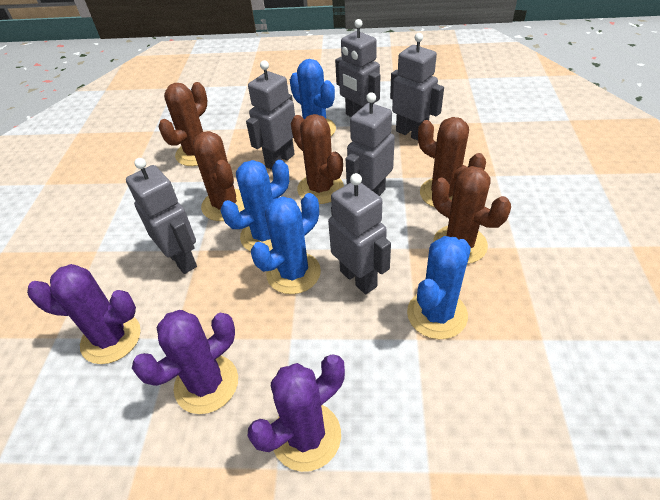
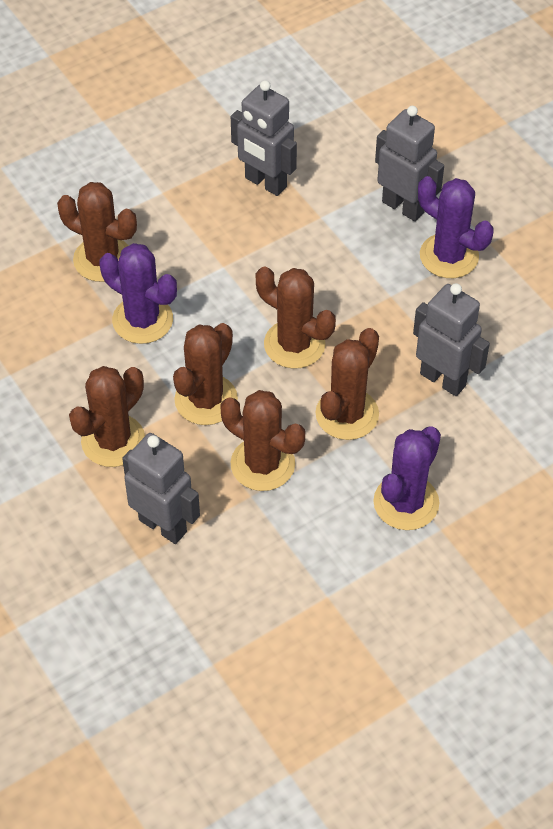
blue cactus: [221,160,289,252] [251,193,321,294] [290,59,336,136] [407,236,471,339] = 4 -> none = 0
brown cactus: [159,82,207,166] [193,131,245,221] [291,114,344,204] [418,117,486,208] [432,166,511,264] = 5 -> [57,182,137,282] [69,366,145,467] [173,323,238,425] [220,390,305,491] [255,266,336,369] [315,328,379,440] = 6
grey robot: [126,158,197,274] [246,60,295,170] [328,173,391,294] [335,19,380,117] [346,92,395,196] [390,33,444,141] = 6 -> [122,433,200,544] [231,80,297,196] [375,106,444,221] [413,283,490,396] = 4

